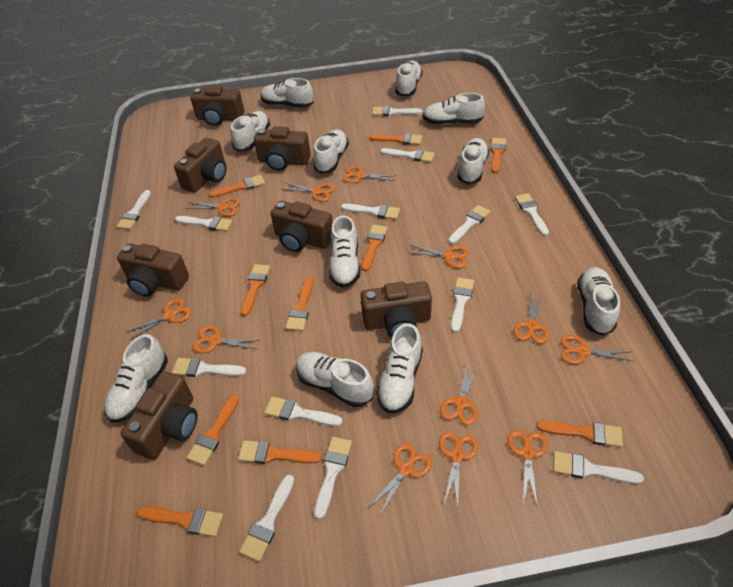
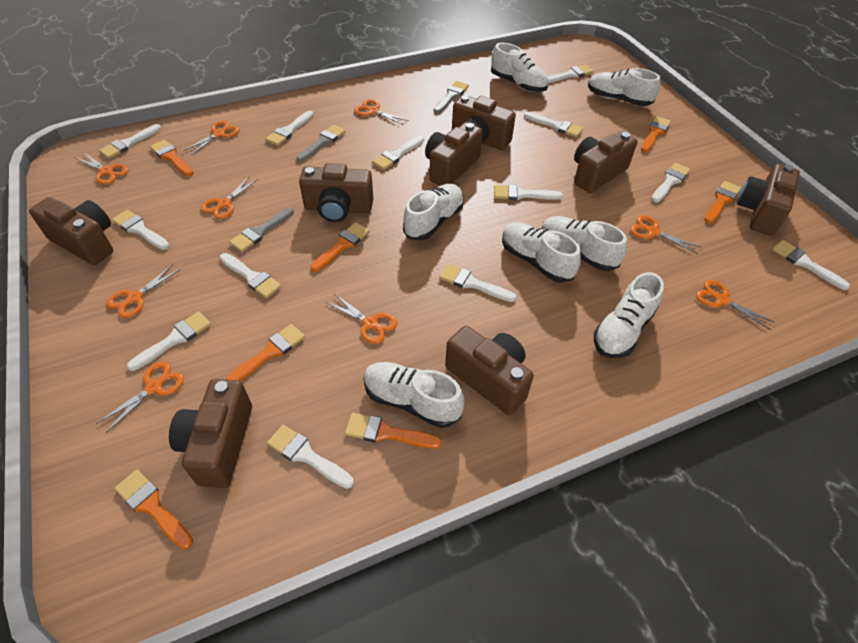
brown camera: [117,243,189,297] [120,372,198,460] [174,138,226,193] [191,85,244,126] [254,126,311,171] [271,201,333,252] [361,281,432,337] = 7 -> [29,197,113,265] [169,379,252,488] [299,163,373,222] [425,122,483,186] [445,326,534,415] [452,95,516,150] [574,131,637,193] [737,164,800,236] = 8
grey brush: none = 0 -> [229,207,294,252] [296,125,346,162] [434,81,469,114] = 3
orange brush: [137,506,223,537] [187,394,239,466] [209,175,265,198] [238,440,322,464] [241,264,270,316] [286,278,313,331] [362,225,388,271] [369,133,422,145] [490,138,506,173] [536,420,623,447] = 10 -> [115,470,193,549] [150,140,194,176] [226,324,305,381] [310,222,370,272] [345,413,442,449] [641,116,671,152] [704,181,741,224] = 7
orange scissors: [126,298,191,340] [185,197,241,216] [193,326,261,353] [284,182,335,202] [343,166,397,183] [369,443,432,516] [408,245,469,268] [439,432,478,508] [440,362,478,425] [507,430,548,505] [514,291,549,344] [561,335,633,364] = 12 -> [75,152,129,185] [96,362,184,433] [106,264,181,318] [183,121,240,156] [201,176,258,219] [326,293,397,344] [354,99,409,125] [630,215,700,254] [696,280,776,330] = 9
white shoe: [104,334,168,423] [230,111,270,152] [260,78,314,108] [296,352,374,407] [313,129,349,174] [329,215,360,288] [376,323,423,413] [395,61,423,97] [423,93,485,125] [457,138,489,184] [577,267,620,336] = 11 -> [363,362,465,428] [403,184,464,240] [491,43,549,92] [502,222,581,283] [542,216,627,271] [588,68,660,106] [594,272,664,358] = 7

